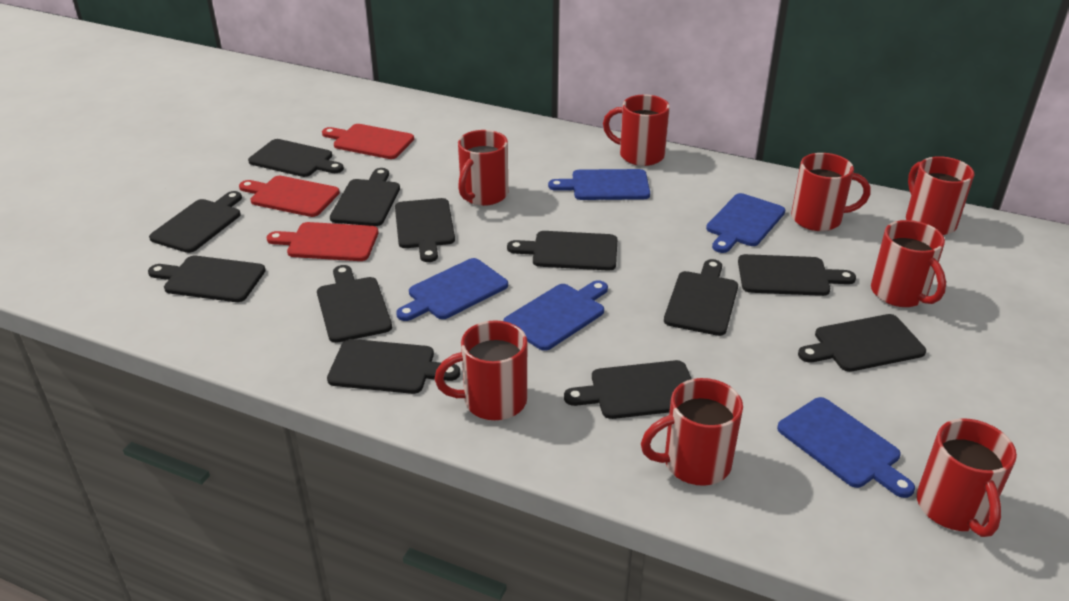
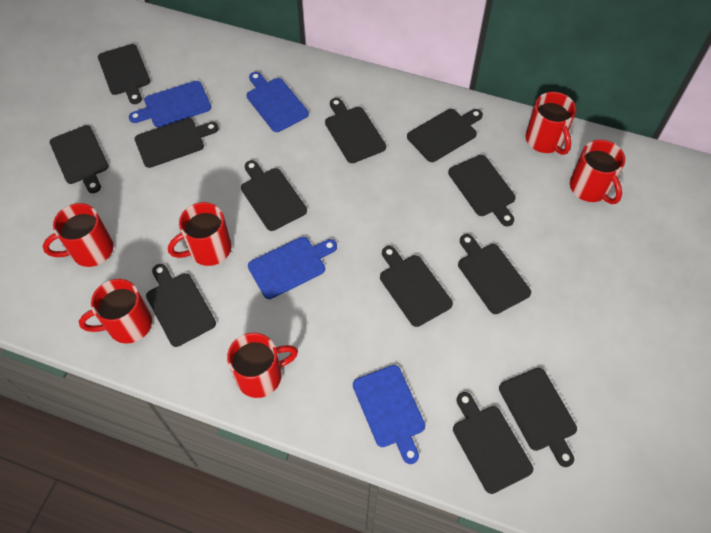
blue cutting board: [396,258,508,321] [503,280,608,351] [548,169,650,200] [706,193,785,253] [777,397,915,498] = 5 -> [129,81,211,127] [247,72,309,132] [248,237,337,299] [353,365,425,464] = 4
red cutting board: [239,176,340,217] [267,222,379,261] [322,124,414,159] = 3 -> none = 0
red mug: [435,320,527,420] [458,130,508,206] [603,95,670,166] [641,378,743,486] [791,153,870,231] [871,220,946,307] [906,156,975,235] [917,419,1017,537] = 8 -> [43,203,113,267] [79,279,152,343] [168,202,231,266] [227,333,298,398] [526,92,576,155] [570,140,625,204] = 6

